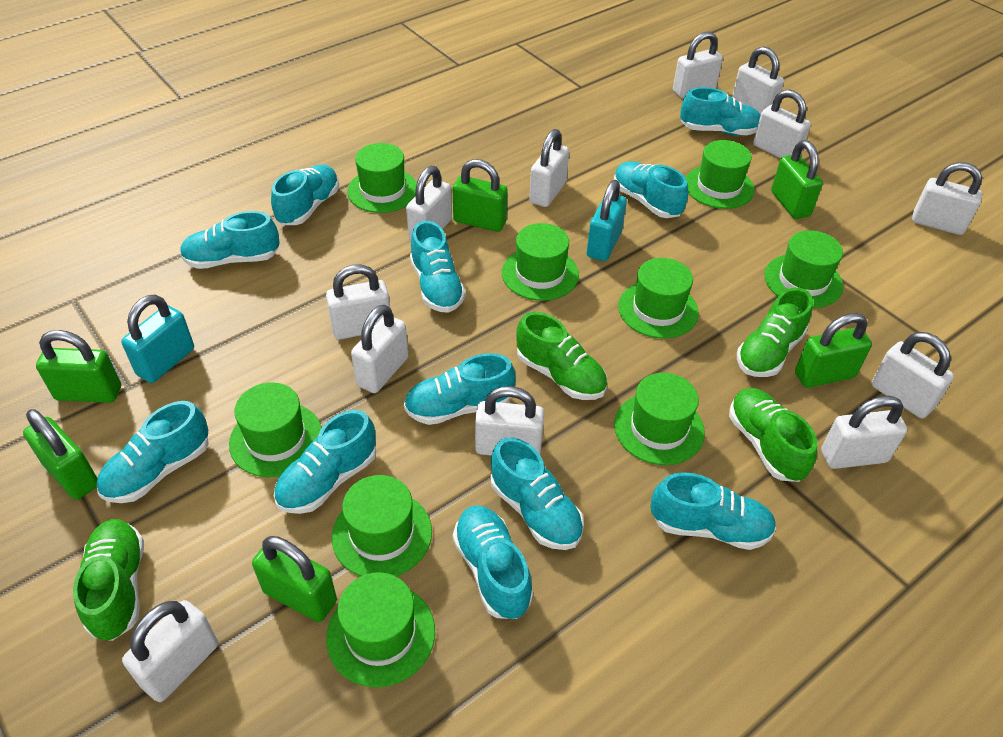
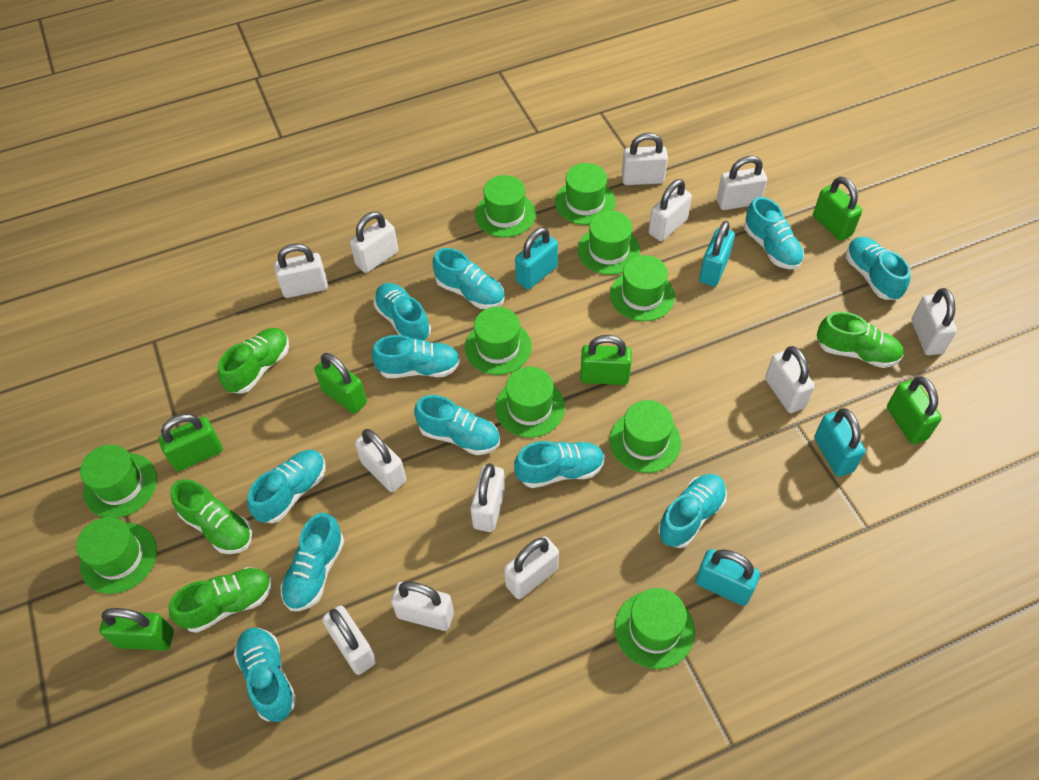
green hat: [229,382,322,477] [326,572,435,687] [332,475,432,576] [347,143,417,213] [502,223,579,301] [614,373,705,465] [618,258,699,339] [686,140,755,209] [764,230,843,308] = 9 -> [76,517,157,594] [80,445,157,518] [465,307,532,375] [475,175,536,237] [495,367,565,438] [555,163,616,225] [577,211,640,275] [610,255,675,321] [610,400,681,473] [615,588,695,669] = 10
turquoise padlock: [121,295,194,383] [587,180,627,261] = 2 -> [515,227,558,290] [695,549,760,606] [699,221,735,286] [814,408,865,477] = 4

